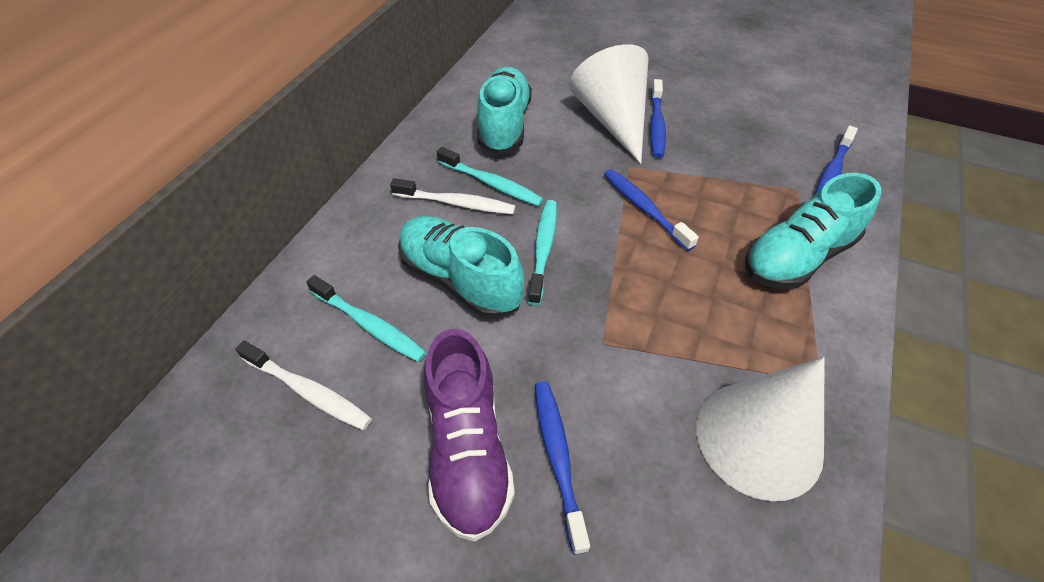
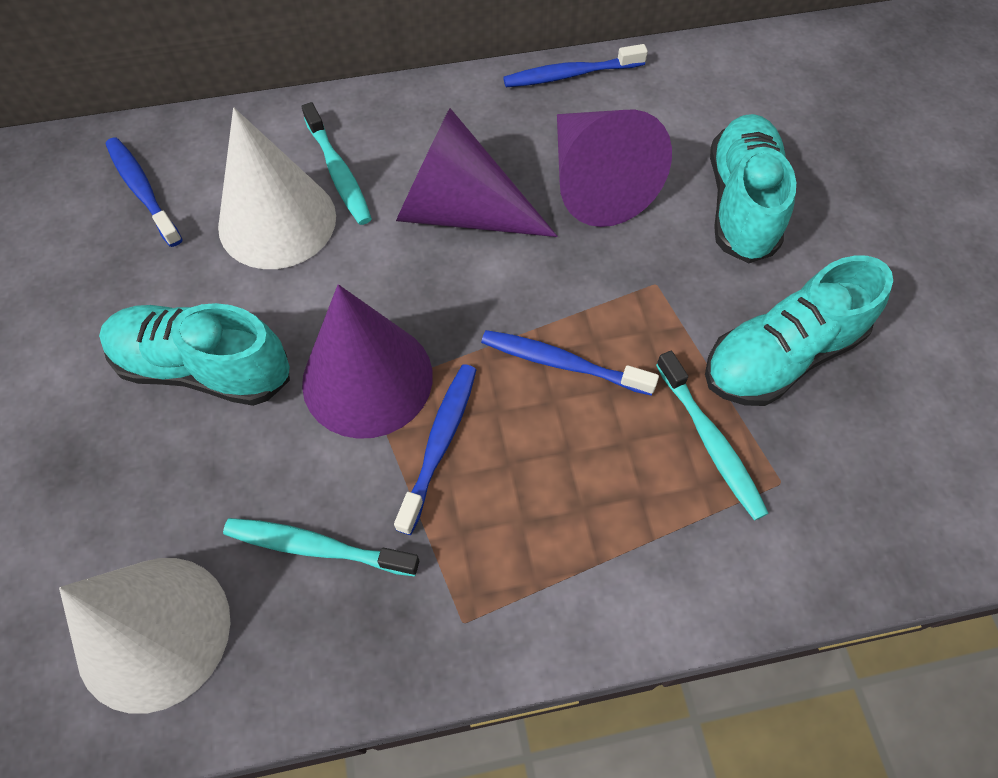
purple cone: none = 0 -> [302,284,433,439] [396,108,558,237] [557,109,672,227] = 3
purple shoe: [424,329,515,542] = 1 -> none = 0
white toothbrush: [235,341,372,430] [390,178,516,214] = 2 -> none = 0

